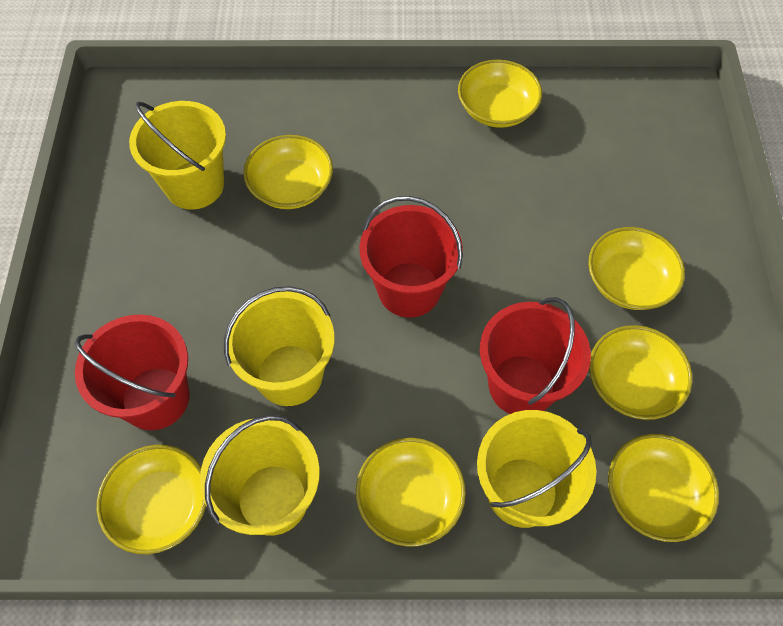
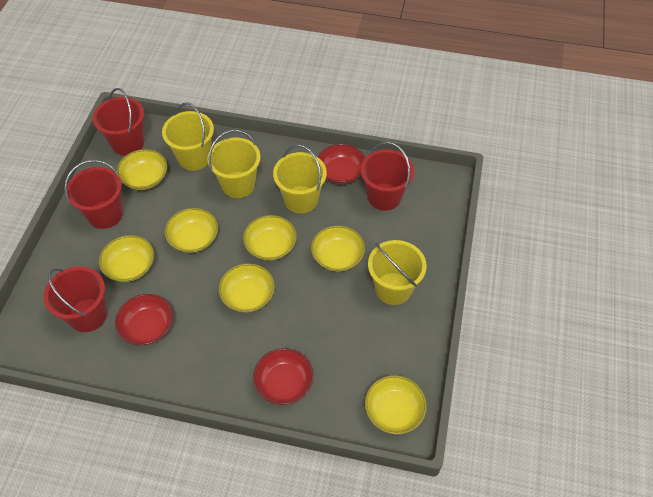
red bowl: none = 0 -> [115,294,173,345] [253,348,314,405] [318,144,365,184] = 3
red bucket: [75,314,190,430] [359,196,463,318] [480,297,591,414] = 3 -> [44,266,107,332] [64,160,123,229] [93,88,144,156] [361,142,414,211] = 4

